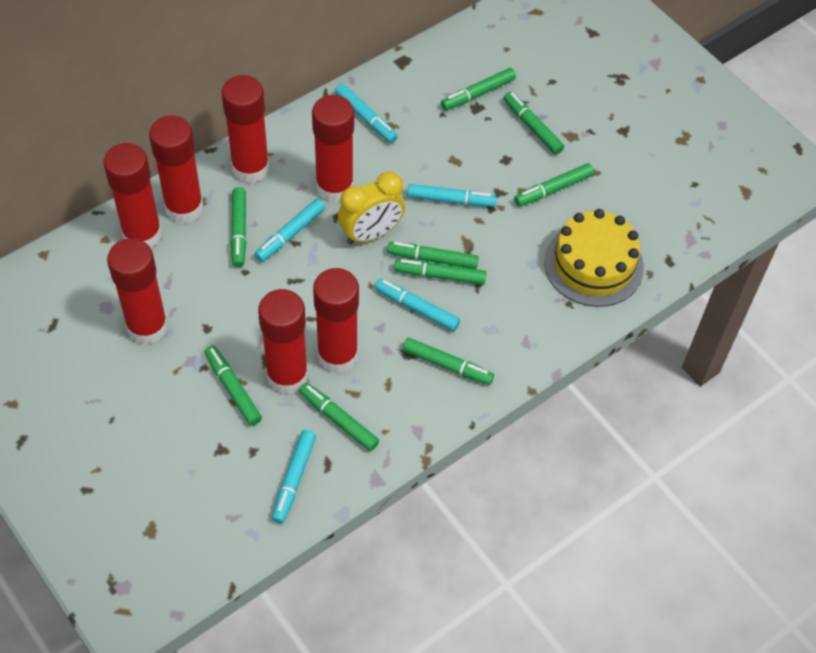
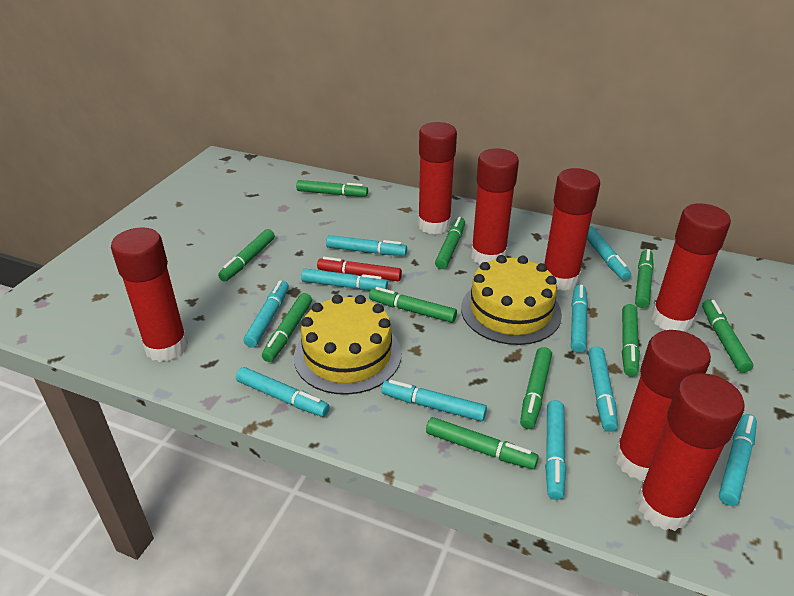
green marker: [204,345,262,426] [230,187,246,267] [299,383,379,451] [387,242,479,269] [394,259,486,285] [403,338,494,385] [441,68,516,110] [503,92,564,154] [514,163,594,206] = 9 -> [218,229,275,281] [262,293,312,362] [296,180,368,197] [369,287,457,323] [426,417,539,469] [435,217,465,269] [520,347,552,429] [622,304,640,377] [635,249,654,308] [702,300,753,373] = 10
red marker: none = 0 -> [317,257,402,281] = 1
turquoise marker: [255,198,326,262] [272,430,316,523] [335,84,398,143] [375,279,460,331] [407,184,496,207] = 5 -> [236,367,330,417] [243,280,289,347] [301,268,388,290] [326,235,407,256] [381,380,487,421] [545,400,566,500] [571,285,588,353] [587,226,631,280] [588,347,618,432] [719,414,757,506] = 10
yellow cake: [544,209,644,307] = 1 -> [294,294,401,395] [461,255,562,345] = 2
yellow clock: [338,172,405,244] = 1 -> none = 0

